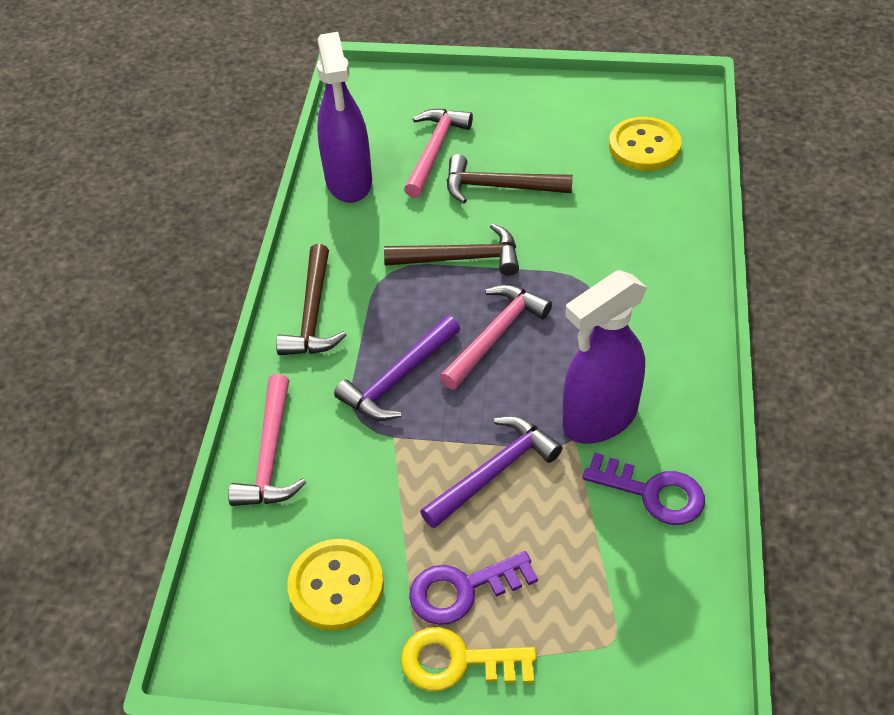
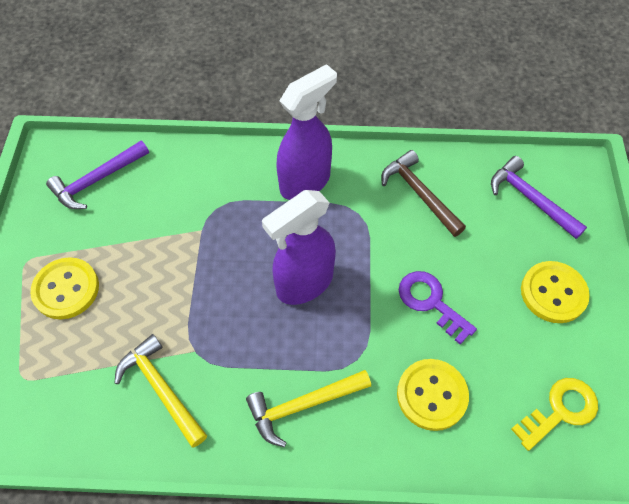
brown hammer: [276,244,346,355] [384,223,519,276] [447,154,573,203] = 3 -> [381,150,466,237] = 1
pink hammer: [228,374,306,506] [404,109,473,198] [440,285,552,390] = 3 -> none = 0
purple key: [409,551,538,625] [583,453,705,525] = 2 -> [399,271,477,345] = 1
yellow button: [287,539,384,631] [609,117,682,171] = 2 -> [30,257,99,320] [397,359,469,431] [521,261,590,323] = 3
yellow hammer: none = 0 -> [115,334,207,448] [246,370,371,447] = 2

